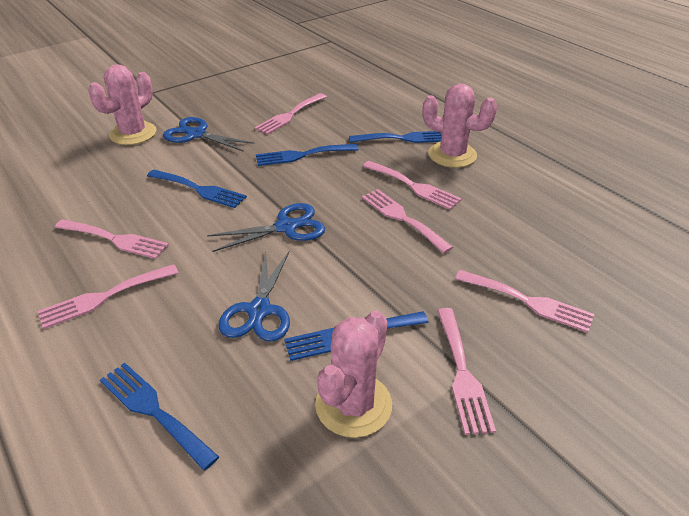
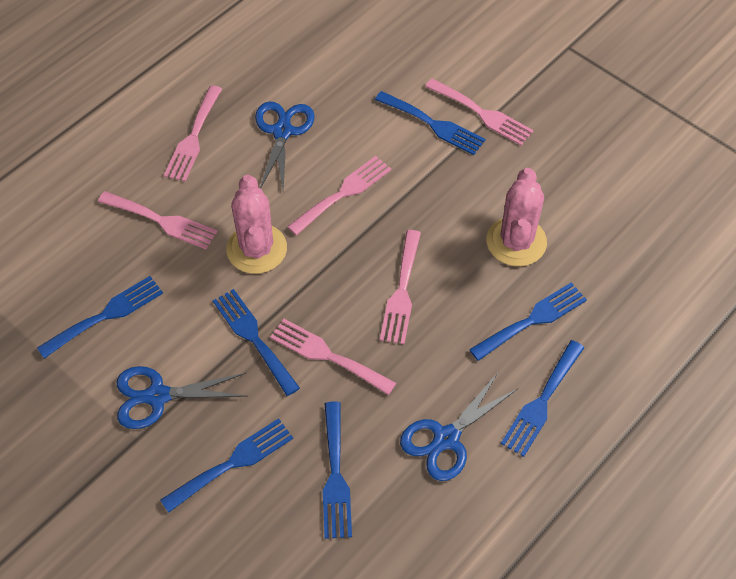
blue fork: [100,363,219,471] [147,170,247,208] [256,144,359,166] [284,311,429,361] [349,131,442,143] = 5 -> [37,276,163,359] [160,418,293,513] [213,289,300,396] [323,401,352,539] [375,91,485,155] [469,282,587,361] [501,340,585,457] = 7
pink cactus: [88,64,156,145] [315,311,392,438] [422,84,497,168] = 3 -> [226,175,287,274] [486,168,547,266] = 2
pink fork: [37,264,179,329] [55,219,169,259] [255,93,327,135] [362,189,453,253] [363,161,462,210] [437,308,496,435] [455,270,595,333] = 7 -> [98,191,217,249] [164,85,222,182] [270,319,396,395] [287,156,391,235] [380,230,421,344] [425,79,534,145] = 6

